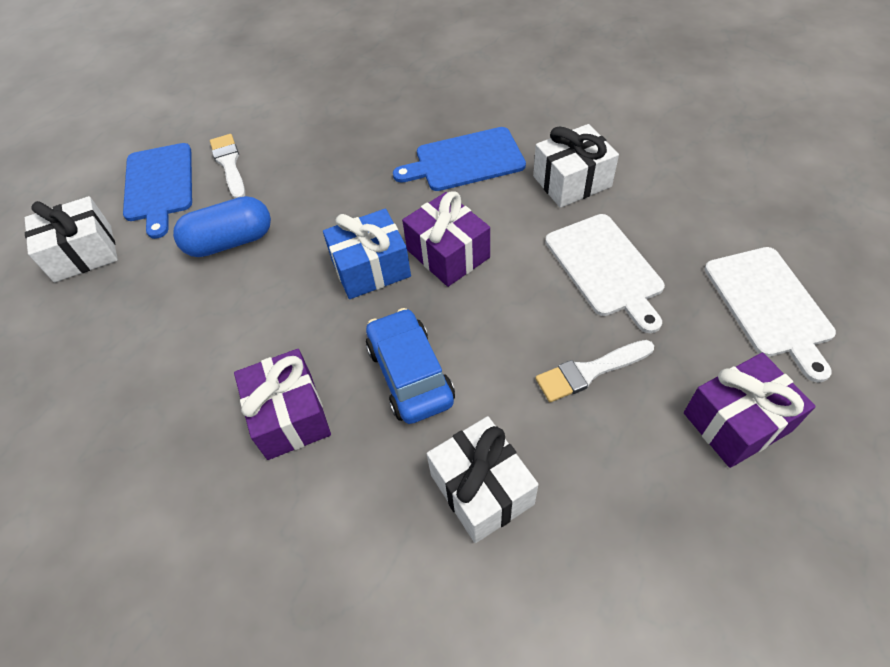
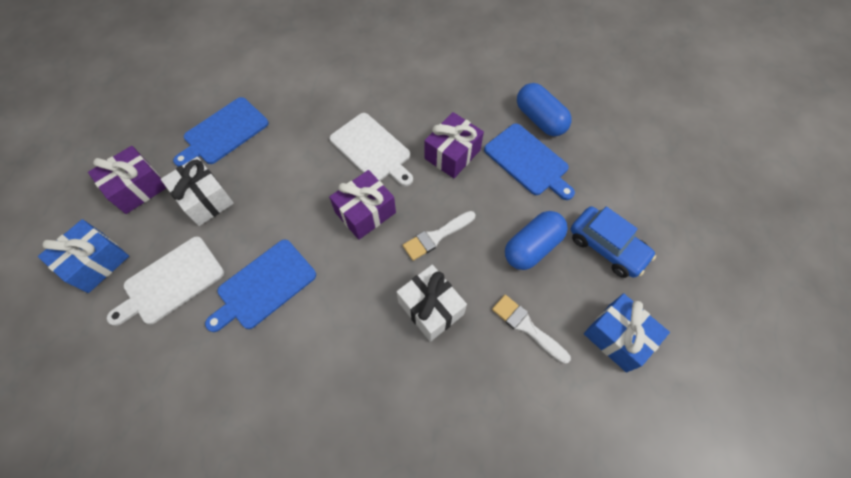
blue capsule: [173,196,271,257] = 1 -> [505,211,568,270] [517,83,572,136] = 2
blue cutting board: [123,143,192,239] [393,127,526,191] = 2 -> [173,97,269,167] [205,240,316,332] [484,123,575,200] = 3
blue gift: [323,209,411,299] = 1 -> [38,219,129,293] [584,294,670,372] = 2
white gift: [25,196,118,282] [427,416,538,543] [533,124,619,208] = 3 -> [161,157,234,226] [396,265,467,342] = 2

